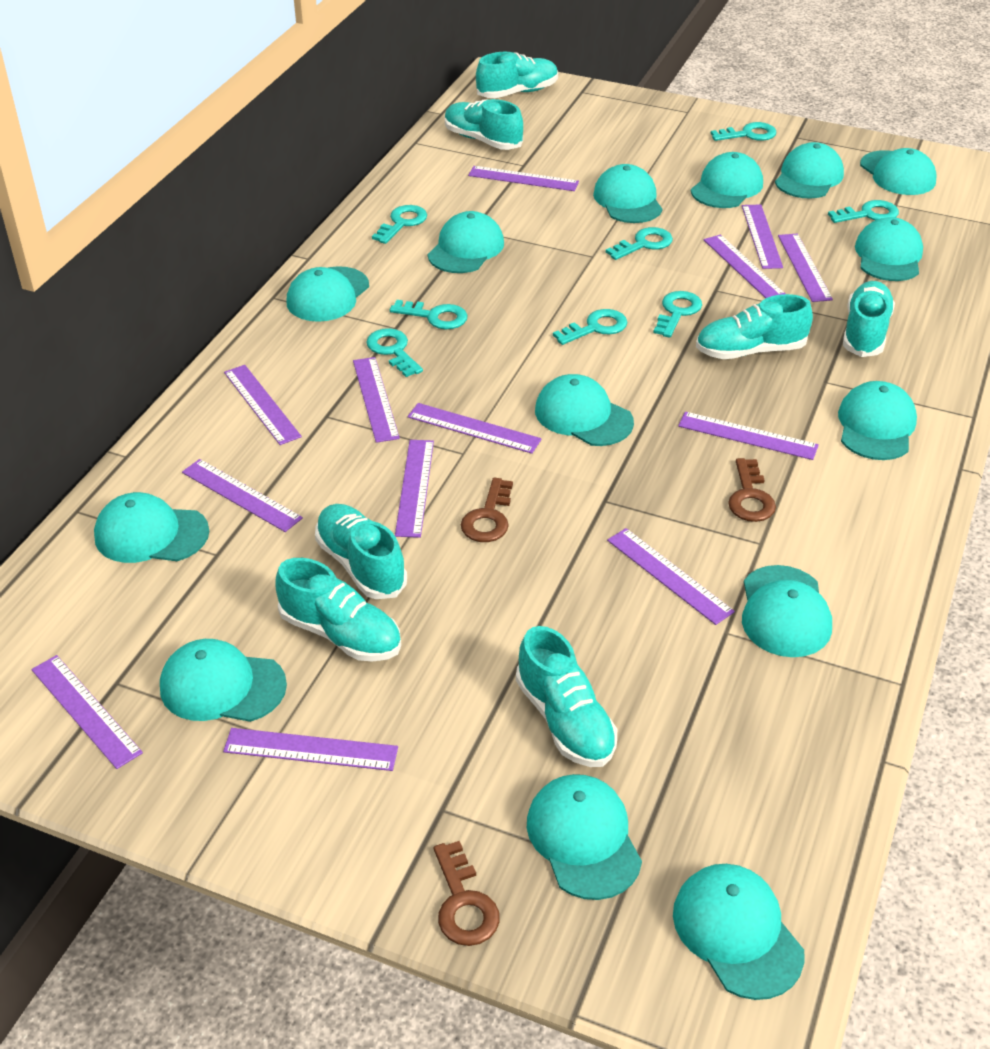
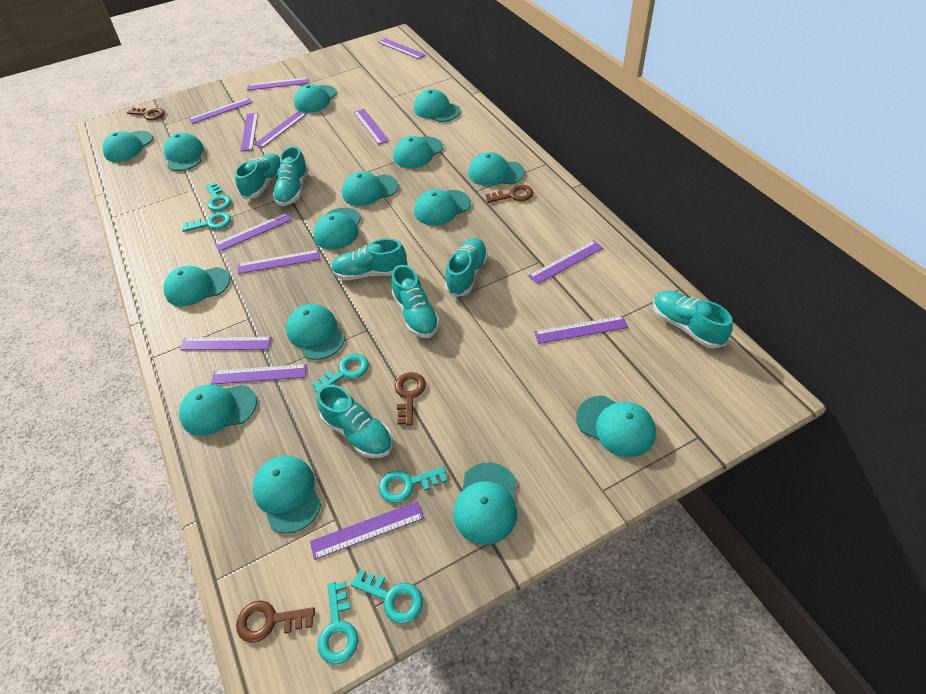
brown key: [434,841,500,946] [461,478,513,542] [728,458,776,522] = 3 -> [127,108,165,120] [236,601,315,643] [395,372,426,426] [486,185,534,203] = 4
turquoise cap: [94,492,209,563] [160,639,287,722] [287,266,369,322] [428,211,504,273] [527,774,642,900] [535,374,634,446] [593,164,663,223] [673,864,804,1000] [691,152,763,208] [742,565,832,657] [775,142,844,199] [838,381,917,460] [855,217,923,281] [860,148,936,195] = 14 -> [102,131,153,162] [164,133,204,171] [164,266,230,306] [179,384,257,436] [252,456,321,534] [286,304,345,360] [294,84,337,113] [314,208,361,250] [342,172,398,206] [393,136,443,168] [414,89,460,122] [414,189,471,226] [453,463,517,545] [468,152,525,186] [576,396,656,457] = 15
turquoise key: [366,328,423,377] [372,205,427,244] [390,300,468,329] [553,309,628,345] [606,227,673,260] [653,291,702,338] [710,122,776,141] [828,200,899,223] = 8 -> [182,212,231,232] [206,182,232,211] [312,354,369,392] [318,581,359,665] [351,569,423,624] [379,467,447,503] = 6

